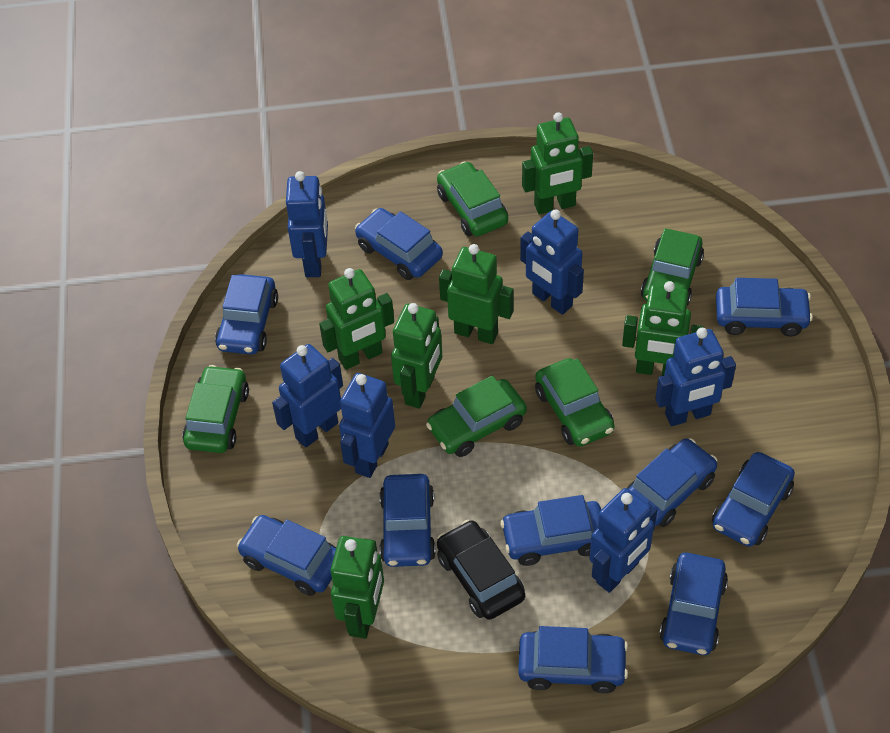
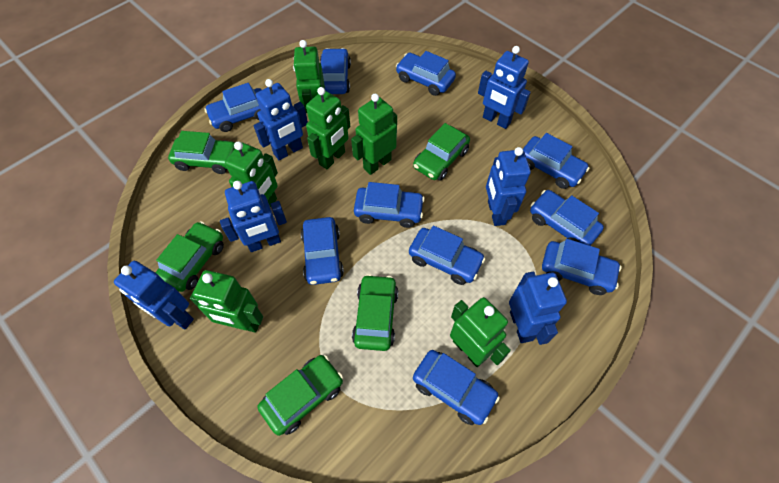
black car: [437,520,525,620] = 1 -> none = 0

